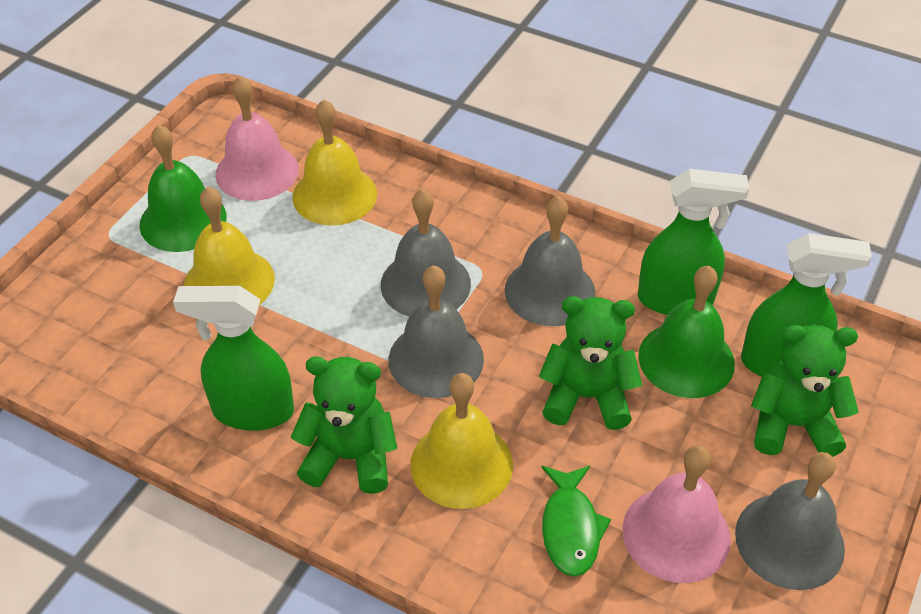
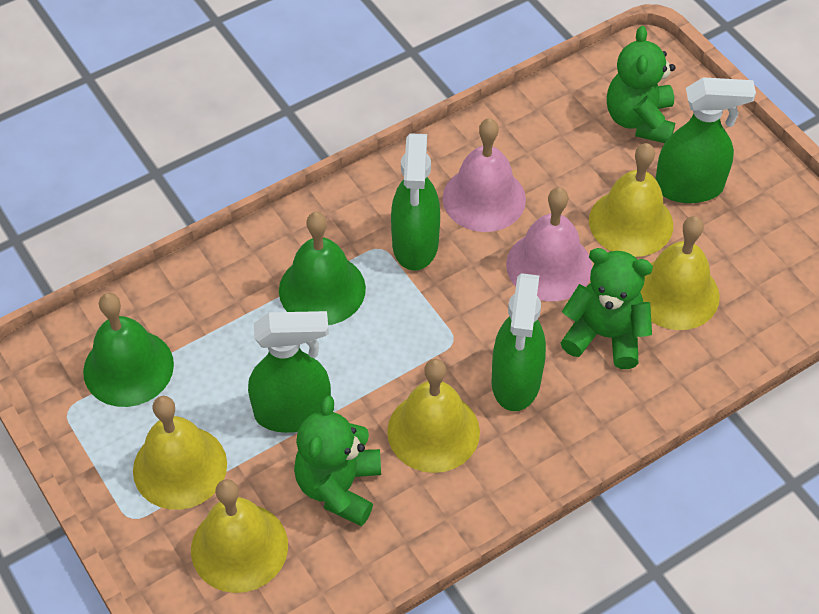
green fish: [541,466,611,577] = 1 -> none = 0
green spray bottle: [173,286,294,431] [638,169,749,315] [741,233,872,377] = 3 -> [248,311,331,433] [391,133,440,271] [491,273,546,411] [655,77,756,203] = 4
grey bell: [381,189,471,316] [389,265,484,398] [505,196,596,326] [735,452,845,590] = 4 -> none = 0
yellow bell: [184,187,275,305] [293,99,377,226] [411,373,513,509] = 3 -> [133,396,227,510] [191,479,288,593] [387,359,480,473] [589,143,673,257] [640,216,720,330] = 5

